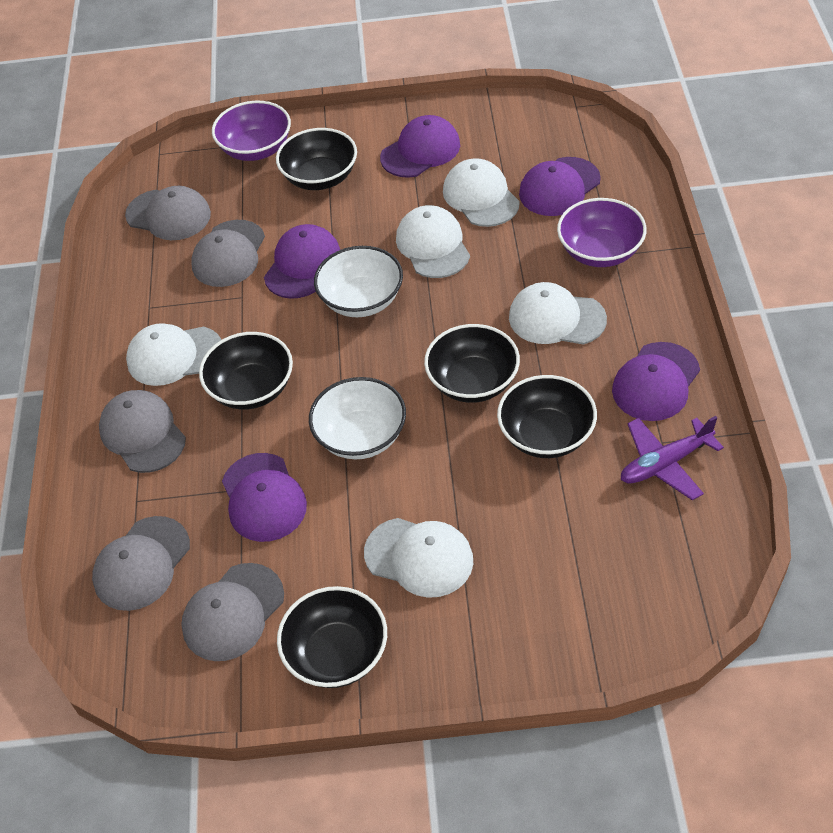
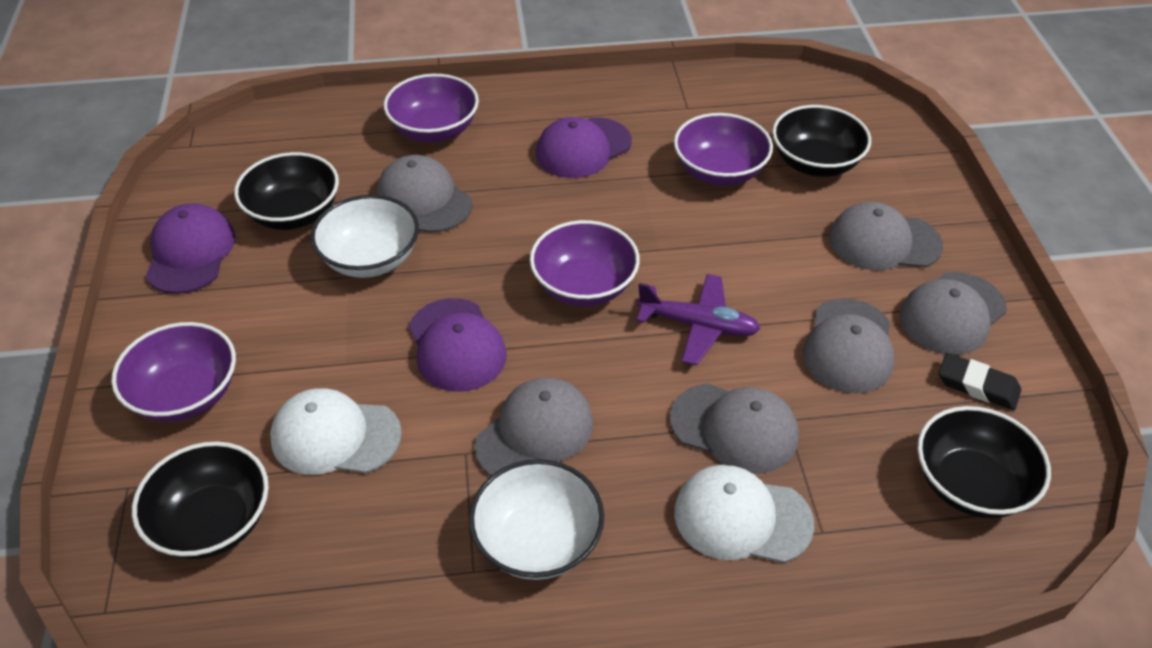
black bowl: [199,332,293,410] [276,128,357,190] [277,586,387,688] [424,324,520,403] [497,375,597,458] = 5 -> [132,441,269,559] [234,152,339,230] [772,105,871,177] [917,406,1051,518] = 4
black eraser: none = 0 -> [939,353,1021,410] = 1
grey cap: [92,516,190,611] [99,390,186,473] [125,186,211,240] [181,563,284,661] [191,220,265,287] = 5 -> [377,155,473,233] [475,378,593,476] [670,383,799,474] [803,298,895,394] [829,202,943,270] [900,272,1007,355] = 6
purple bowl: [212,101,291,161] [557,198,647,267] = 2 -> [111,322,236,422] [384,74,479,142] [530,220,640,306] [674,113,773,186] = 4
purple cap: [222,453,307,542] [264,224,340,299] [380,115,460,178] [519,157,601,216] [612,342,700,421] = 5 -> [146,203,235,294] [409,298,507,392] [536,117,632,178] = 3
white cap: [126,323,221,386] [364,518,473,598] [396,205,470,278] [443,158,520,227] [509,282,607,345] = 5 -> [270,388,402,475] [674,465,815,563] = 2

